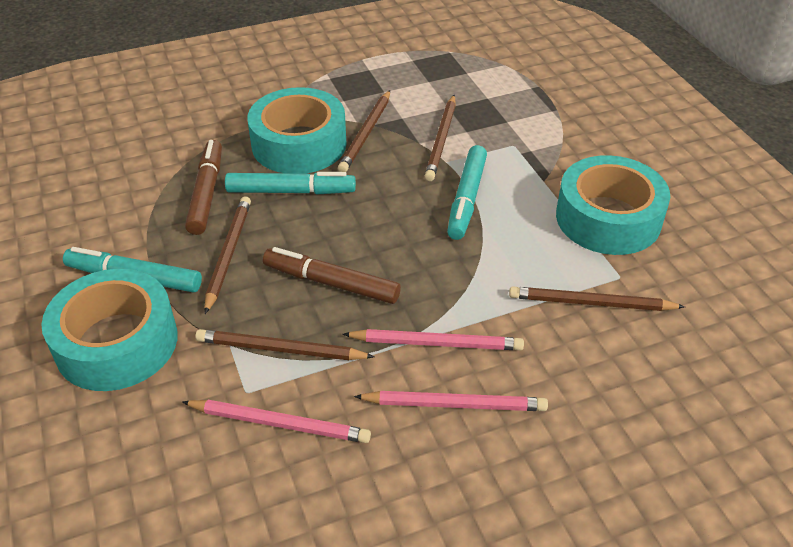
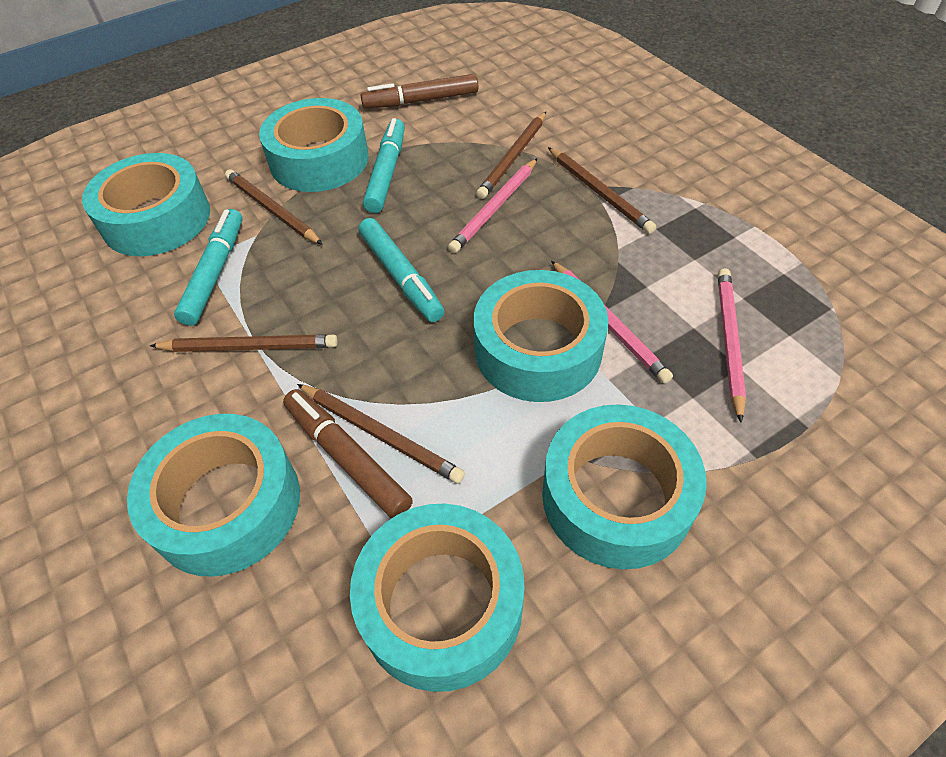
turquoise tape: [41,269,178,391] [248,87,347,174] [556,155,670,255] = 3 -> [82,153,210,256] [127,414,300,577] [259,98,369,192] [350,504,525,692] [473,270,608,402] [542,404,707,569] = 6

